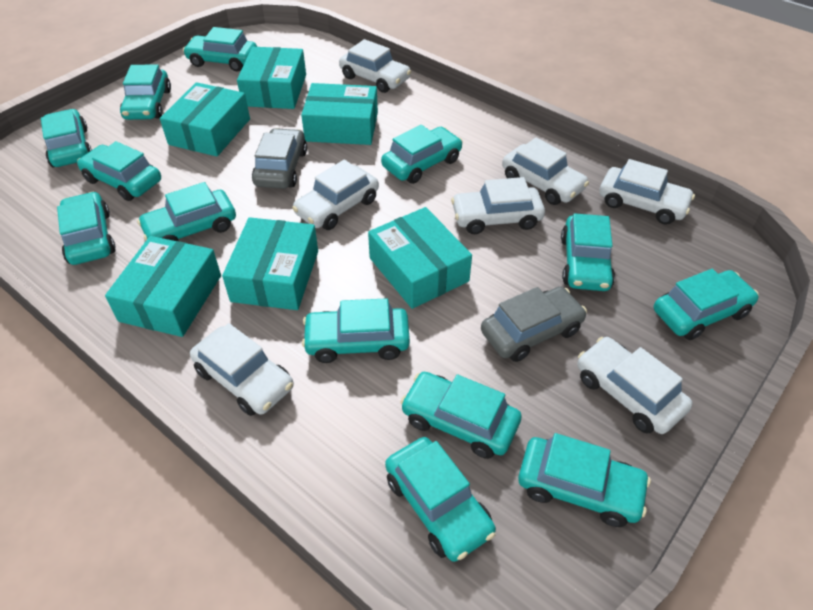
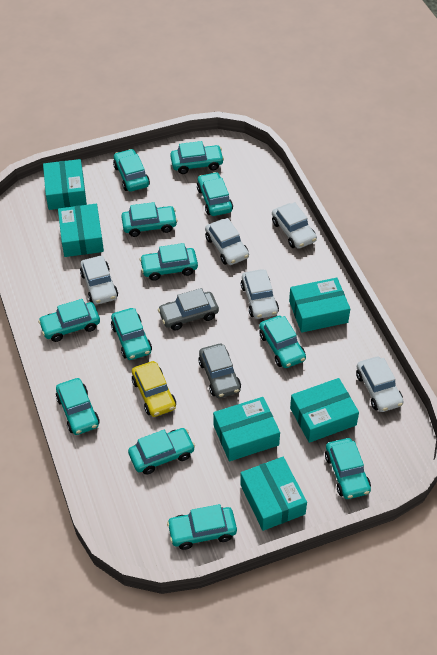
turquoise car: [41,109,92,167] [57,192,116,265] [77,141,161,201] [120,64,171,120] [137,182,236,241] [183,27,257,72] [302,298,410,363] [381,125,463,184] [385,437,496,562] [400,372,522,459] [518,433,651,527] [561,213,615,291] [654,269,759,340] = 13 -> [38,299,100,342] [56,378,100,435] [111,308,152,360] [113,149,150,192] [121,202,178,237] [128,428,195,475] [139,243,198,281] [167,504,237,550] [170,141,224,174] [197,172,233,216] [259,316,306,368] [325,438,371,499] = 12
white car: [190,323,294,416] [292,160,379,230] [339,39,411,93] [451,177,545,234] [502,138,589,205] [577,337,692,434] [599,159,695,225] = 7 -> [80,256,118,305] [205,218,249,265] [241,269,279,319] [272,202,317,249] [356,357,404,412] = 5
yellow car: none = 0 -> [132,361,176,417] = 1

